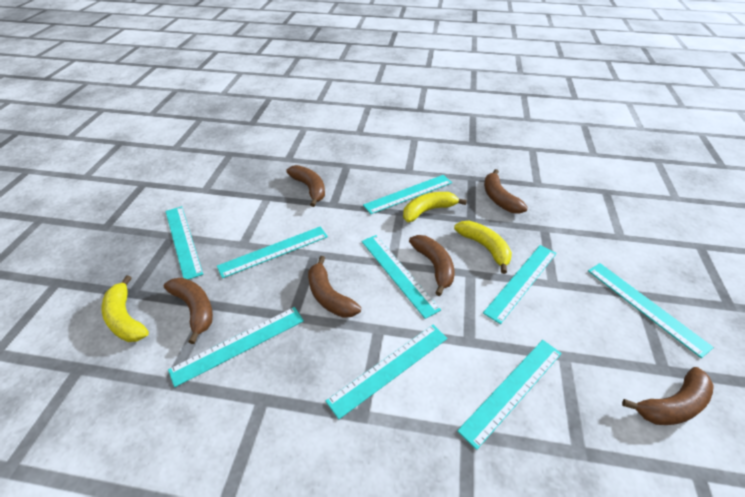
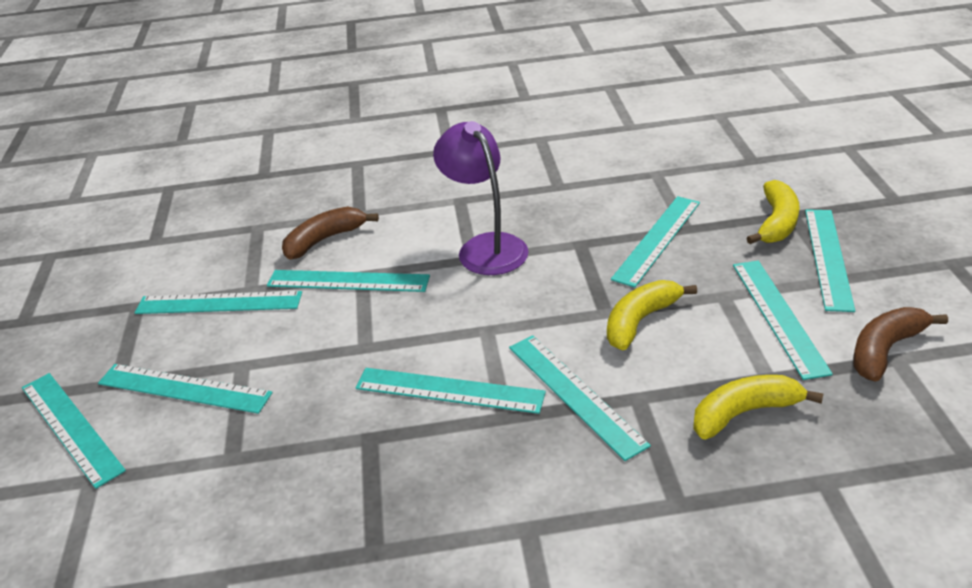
brown banana: [164,278,213,344] [286,165,325,207] [308,256,361,318] [409,235,454,296] [484,169,528,214] [622,367,714,425] = 6 -> [282,207,379,260] [853,307,948,381] = 2
purple lamp: none = 0 -> [433,121,529,275] = 1

